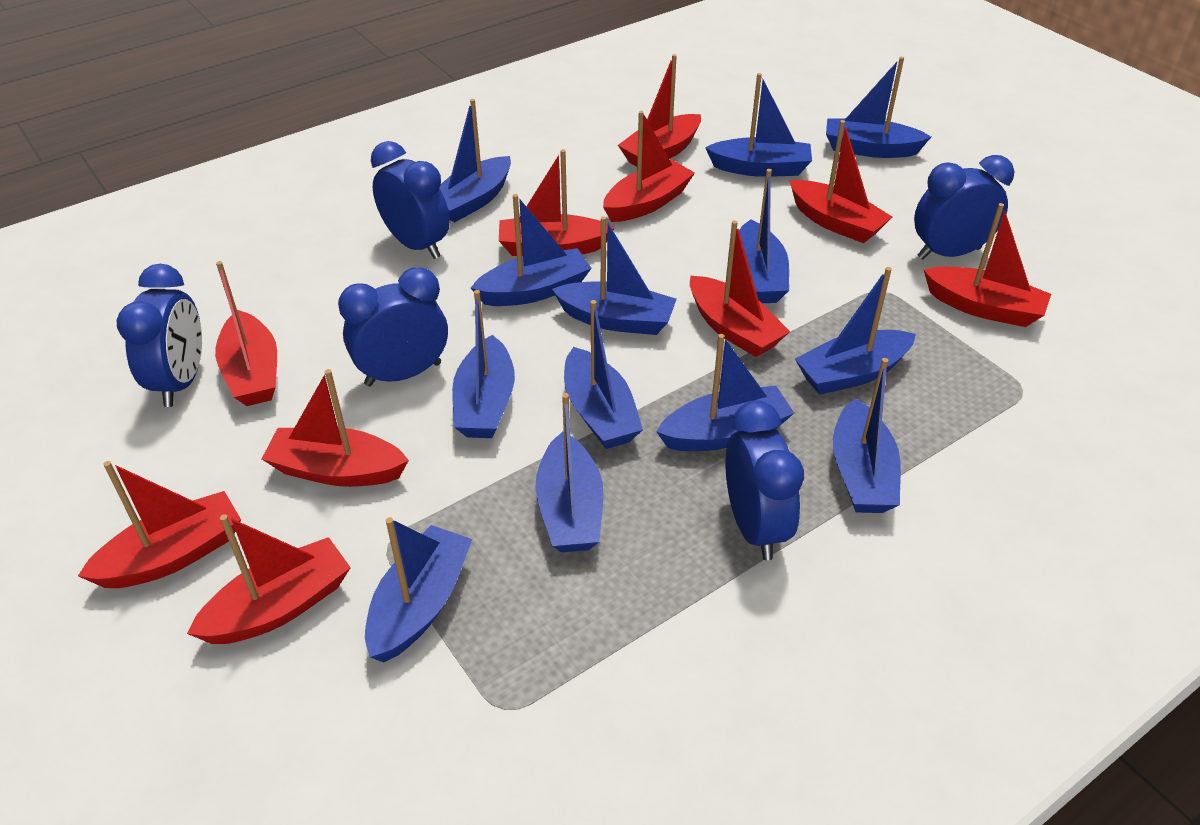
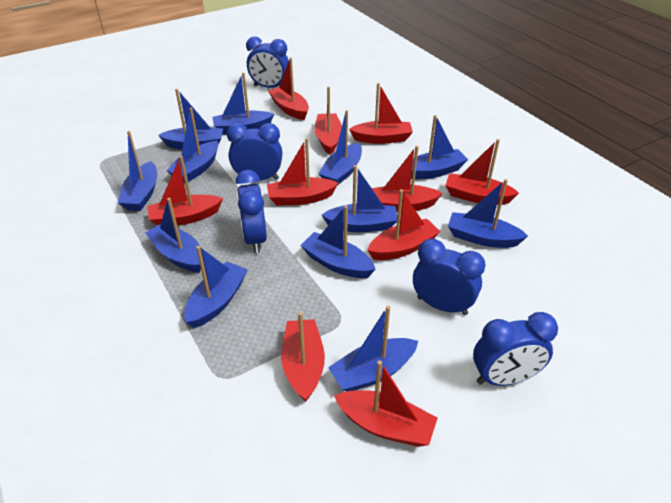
blue boat: [365,517,473,662] [440,99,511,222] [452,290,515,438] [471,194,592,306] [535,393,604,552] [552,216,677,335] [564,300,643,449] [656,334,794,451] [705,73,812,177] [739,169,789,303] [795,267,916,395] [826,57,931,158] [833,358,901,513] = 13 -> [118,131,157,211] [145,198,201,272] [158,89,223,150] [166,108,218,183] [184,246,248,328] [212,72,274,135] [300,205,376,278] [318,110,362,186] [322,165,397,232] [328,306,418,392] [411,115,468,179] [448,179,528,248] = 12

